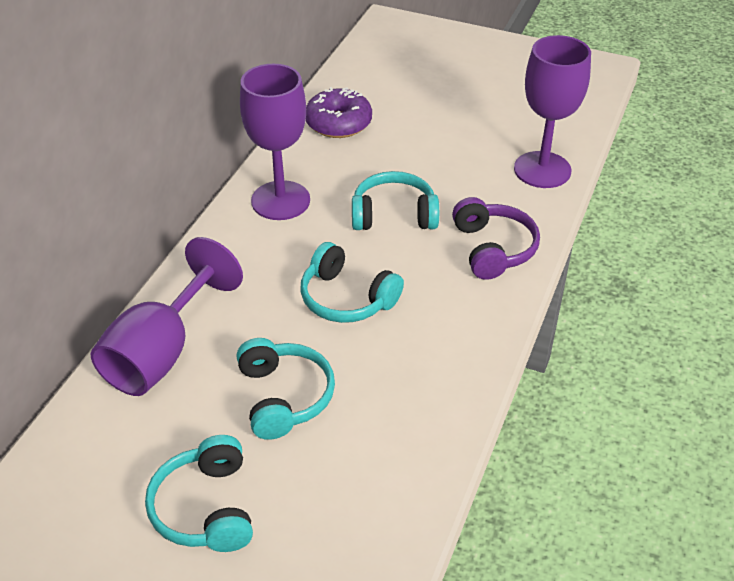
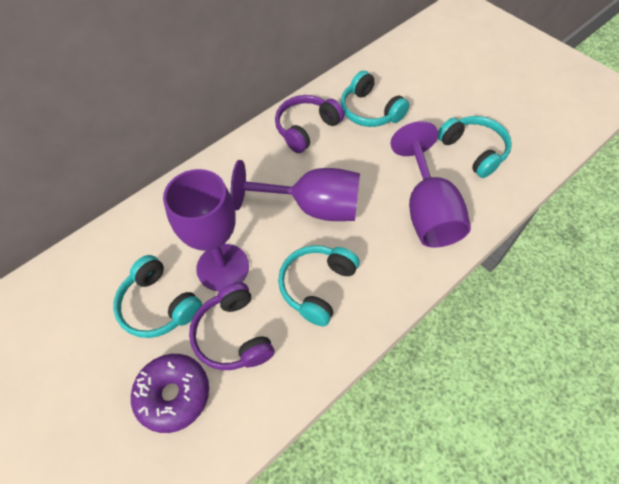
purple headphones: [452,197,540,280] = 1 -> [189,282,274,370] [275,95,344,153] = 2

